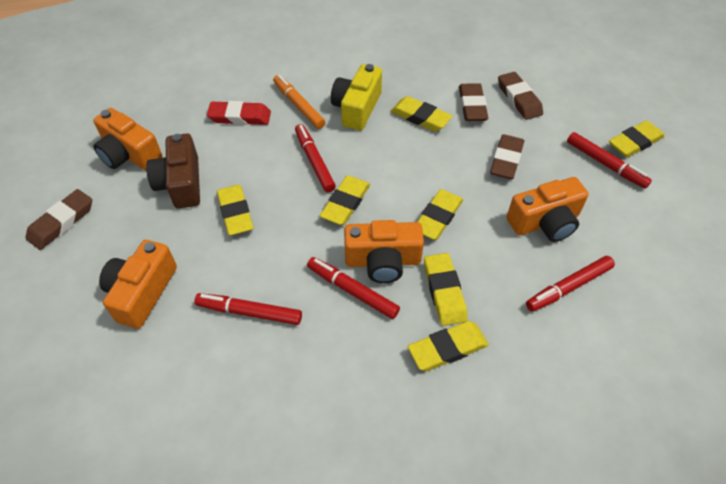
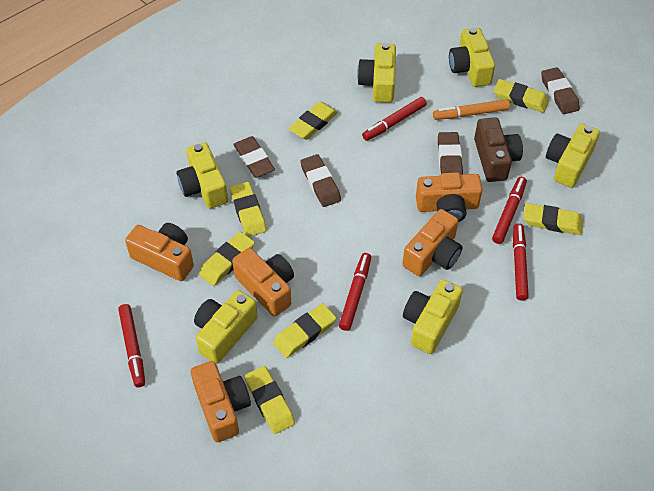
orange camera: [93,108,163,170] [99,240,177,329] [344,220,424,283] [507,177,589,242] = 4 -> [125,223,194,281] [191,361,251,442] [232,248,294,317] [402,209,462,276] [416,172,483,222] = 5
red eraser: [207,101,271,125] = 1 -> none = 0
yellow camera: [331,64,382,130] = 1 -> [177,142,228,209] [194,290,258,364] [357,43,396,103] [403,280,463,354] [449,28,495,87] [546,124,600,188] = 6

